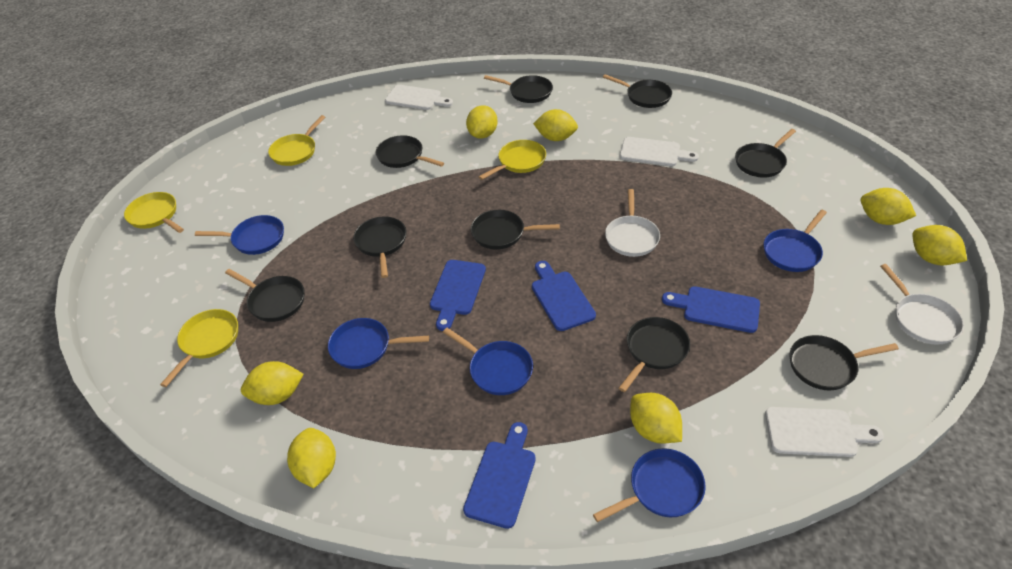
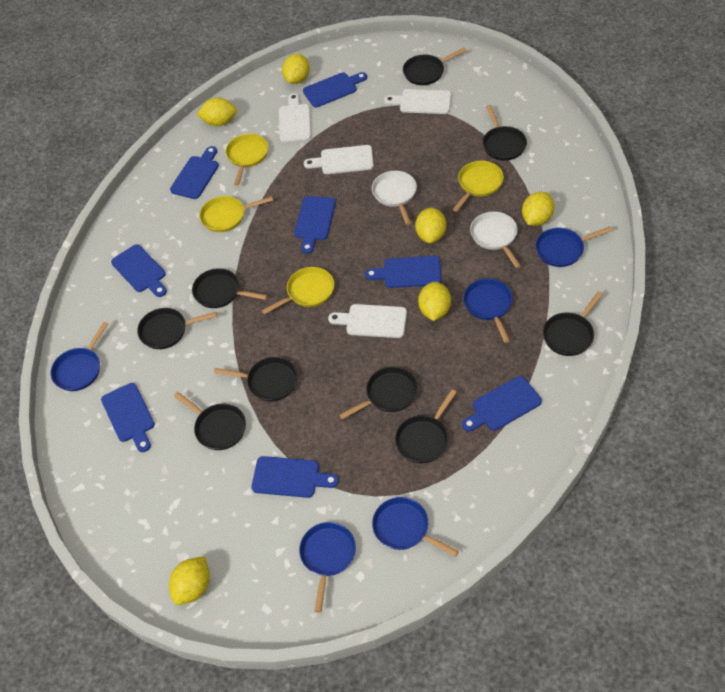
blue cutting board: [430,260,486,331] [463,422,536,529] [532,261,596,331] [662,286,760,333] = 4 -> [101,383,155,452] [111,244,167,297] [170,146,219,199] [252,456,339,498] [294,196,336,254] [303,72,367,107] [365,256,441,288] [462,376,542,431] = 8
white cutting board: [385,85,453,110] [620,137,699,166] [765,407,884,457] = 3 -> [279,93,311,143] [304,145,374,174] [328,304,407,338] [384,89,452,114] = 4
yellow lemon: [241,361,304,405] [287,428,336,488] [466,105,498,139] [533,109,578,141] [630,393,682,444] [861,188,916,225] [912,225,967,265] = 7 -> [169,556,210,605] [196,98,237,126] [282,54,310,84] [415,208,446,243] [418,281,451,321] [522,192,554,226] = 6

